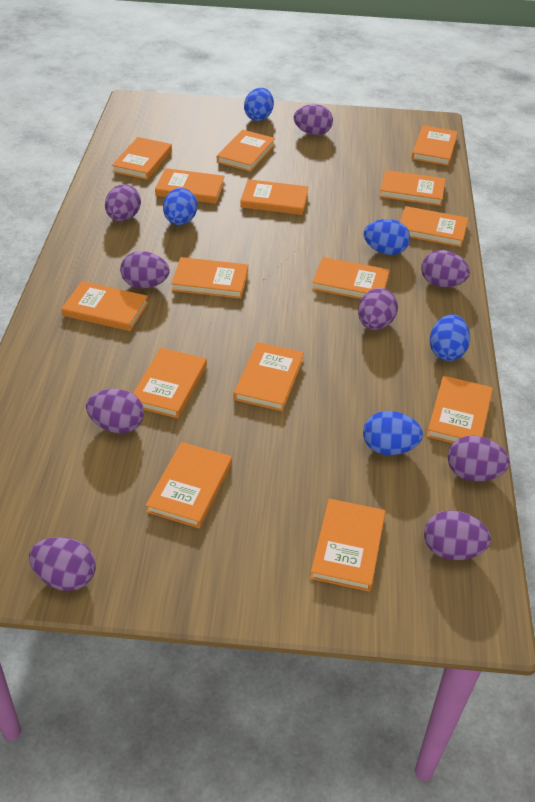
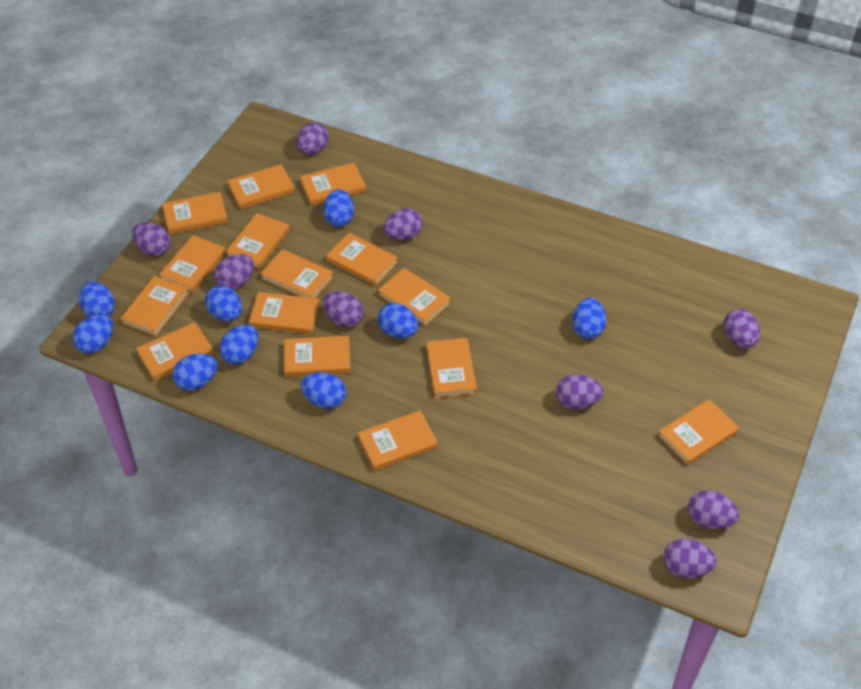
blue egg: [163,188,197,225] [244,88,274,121] [363,411,423,455] [364,219,410,255] [430,314,470,361] = 5 -> [73,314,113,354] [79,281,115,317] [173,353,218,391] [205,285,242,321] [219,325,259,364] [301,372,346,409] [323,189,354,227] [378,303,419,338] [573,298,606,339] = 9

